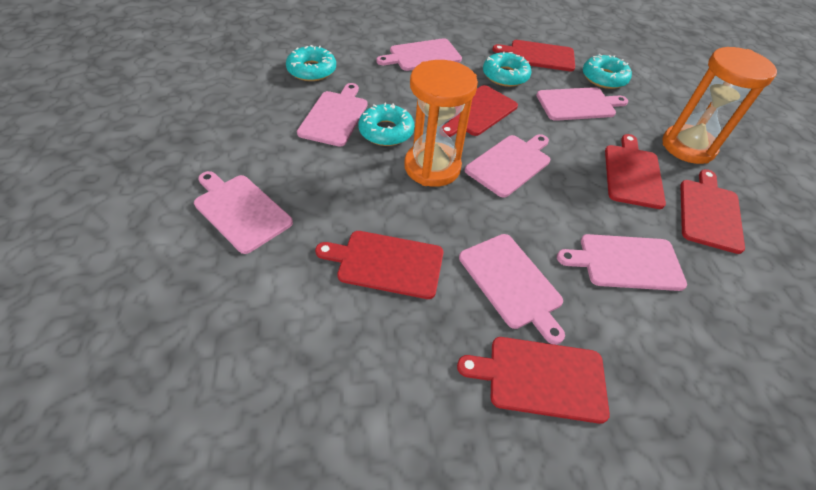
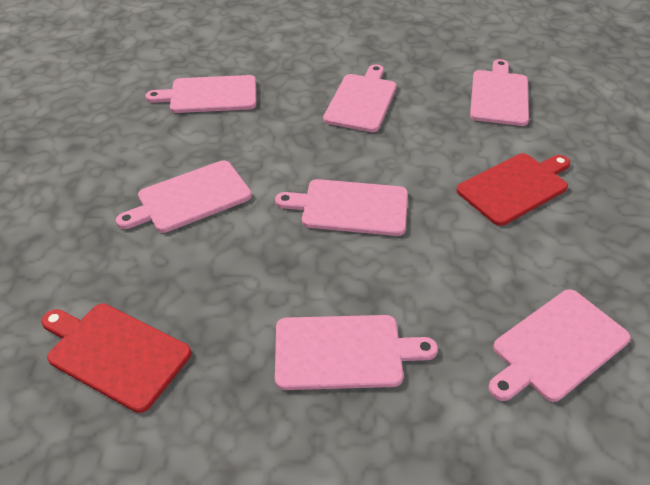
orange hourglass: [404,60,478,187] [662,47,777,164] = 2 -> none = 0
red cutting board: [315,231,444,299] [442,85,518,137] [457,337,610,424] [492,40,575,71] [605,134,666,209] [680,169,745,254] = 6 -> [41,303,191,413] [456,153,570,226] = 2
turquoise donut: [286,45,336,81] [359,103,415,146] [483,51,531,87] [583,54,632,89] = 4 -> none = 0

